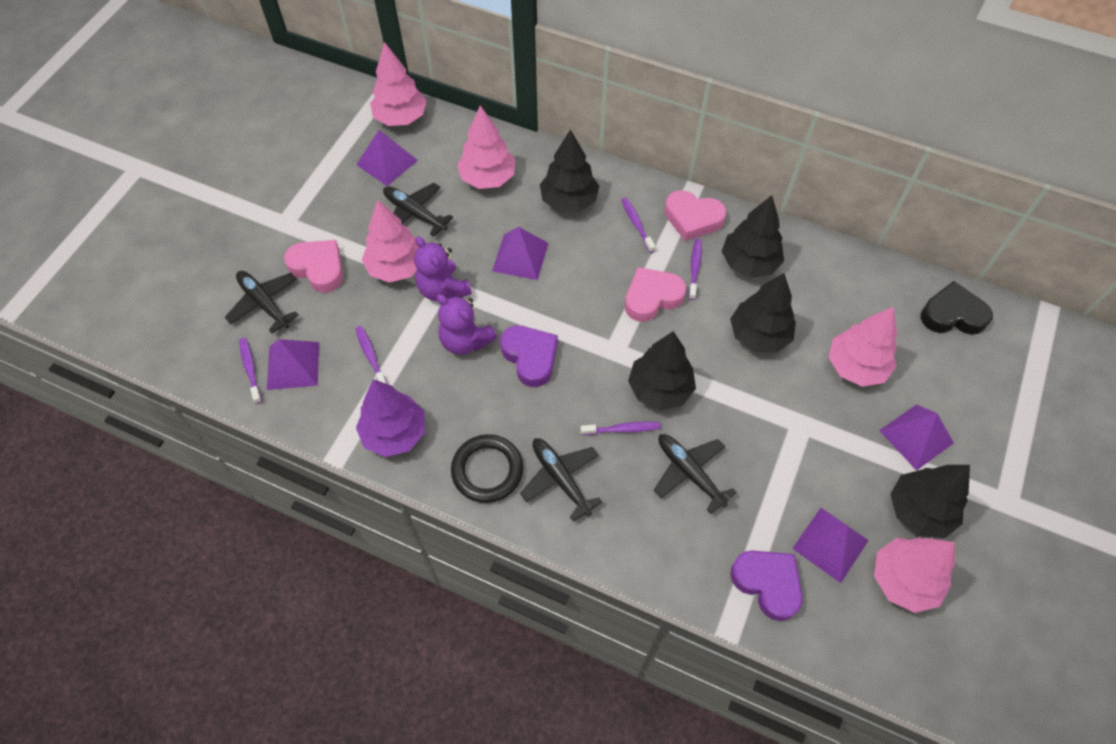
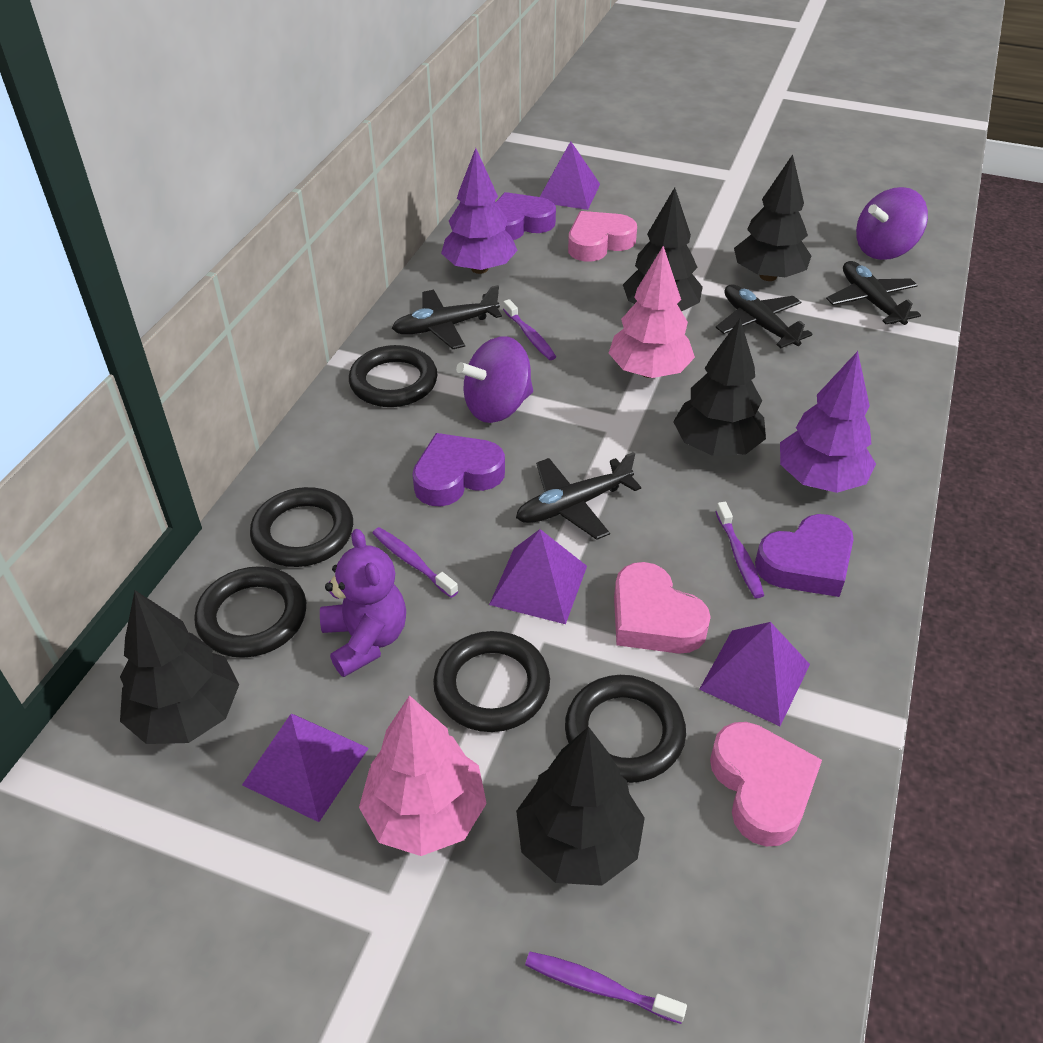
black heart: [920,281,993,335] = 1 -> none = 0
black ring: [451,434,523,503] = 1 -> [194,566,306,658] [250,487,353,567] [349,345,438,407] [433,631,550,732] [565,675,686,783] = 5
pink tree: [362,200,419,283] [370,42,427,126] [457,105,515,189] [828,307,897,387] [874,537,955,613] = 5 -> [359,695,487,856] [609,246,695,378] = 2
purple heart: [500,326,558,387] [730,550,803,621] = 2 -> [412,433,505,507] [496,192,556,240] [755,514,854,597] = 3
purple pyramid: [267,339,319,390] [356,130,418,186] [492,227,548,280] [792,508,869,583] [879,404,954,471] = 5 -> [242,714,369,822] [489,529,587,624] [540,141,600,210] [699,622,810,726] = 4
purple spinning top: none = 0 -> [456,336,533,423] [856,187,928,260] = 2
purple teddy bear: [414,236,472,301] [436,294,497,355] = 2 -> [320,529,406,677] = 1
purple toothbrush: [239,338,262,404] [355,326,387,384] [580,421,661,435] [621,198,656,253] [688,239,702,300] = 5 -> [373,527,458,598] [503,299,556,360] [525,952,687,1024] [715,502,764,598] = 4
purple tree: [356,379,425,457] = 1 -> [441,148,518,274] [780,351,876,493] = 2

